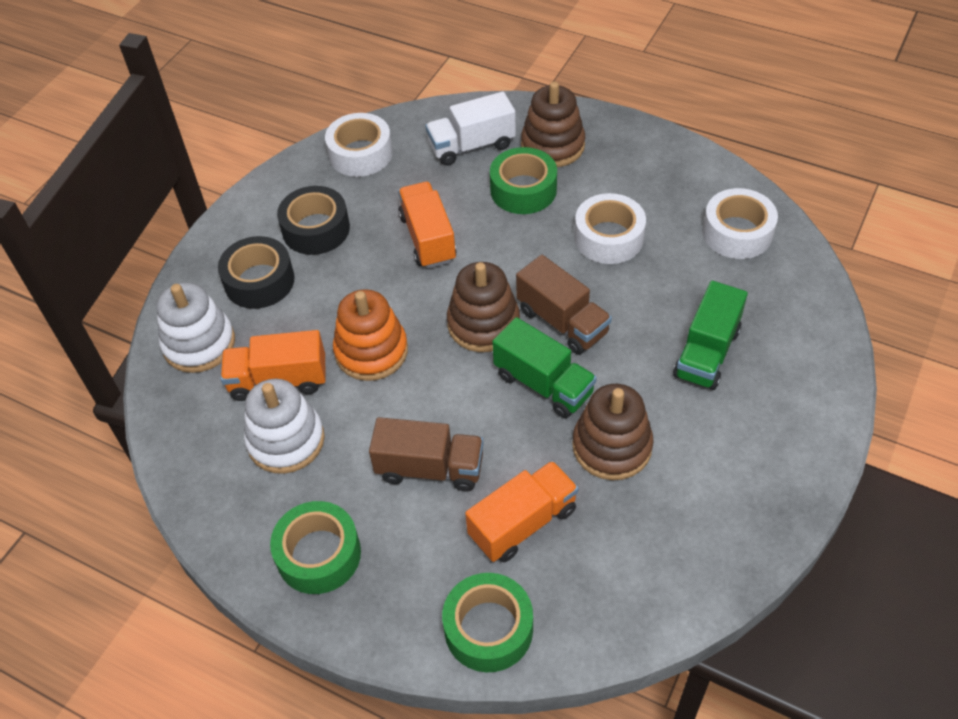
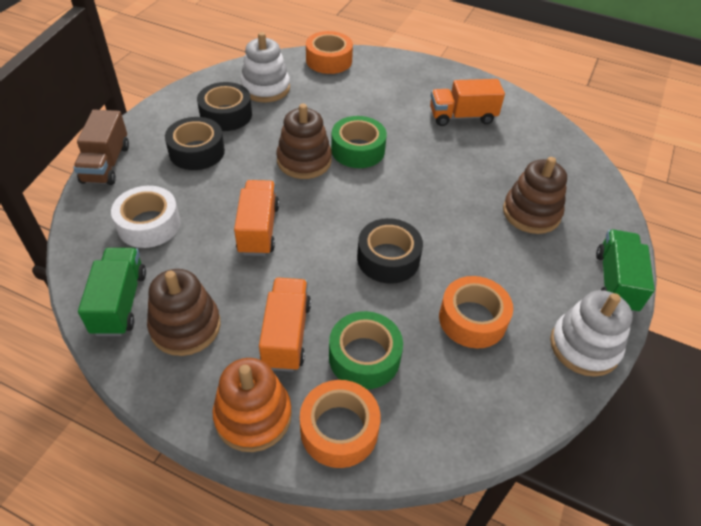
black tape: [218,236,295,309] [277,186,350,255] = 2 -> [165,117,225,170] [197,82,252,131] [357,218,423,284] = 3
brown truck: [369,417,484,492] [516,255,612,355] = 2 -> [73,110,129,185] = 1
green tape: [270,501,361,594] [442,573,533,672] [490,147,557,214] = 3 -> [329,311,403,389] [331,116,387,168] = 2
orange tape: none = 0 -> [300,380,381,468] [306,31,353,74] [439,276,513,348] = 3
white tape: [325,113,393,177] [574,193,646,264] [702,188,778,259] = 3 -> [111,186,180,248] = 1
white truck: [425,92,516,166] = 1 -> none = 0

